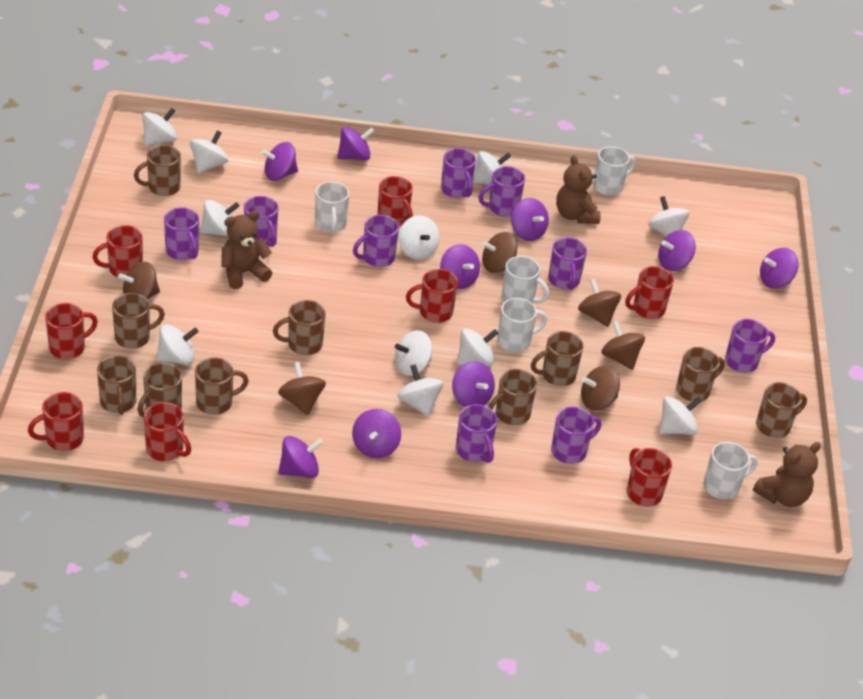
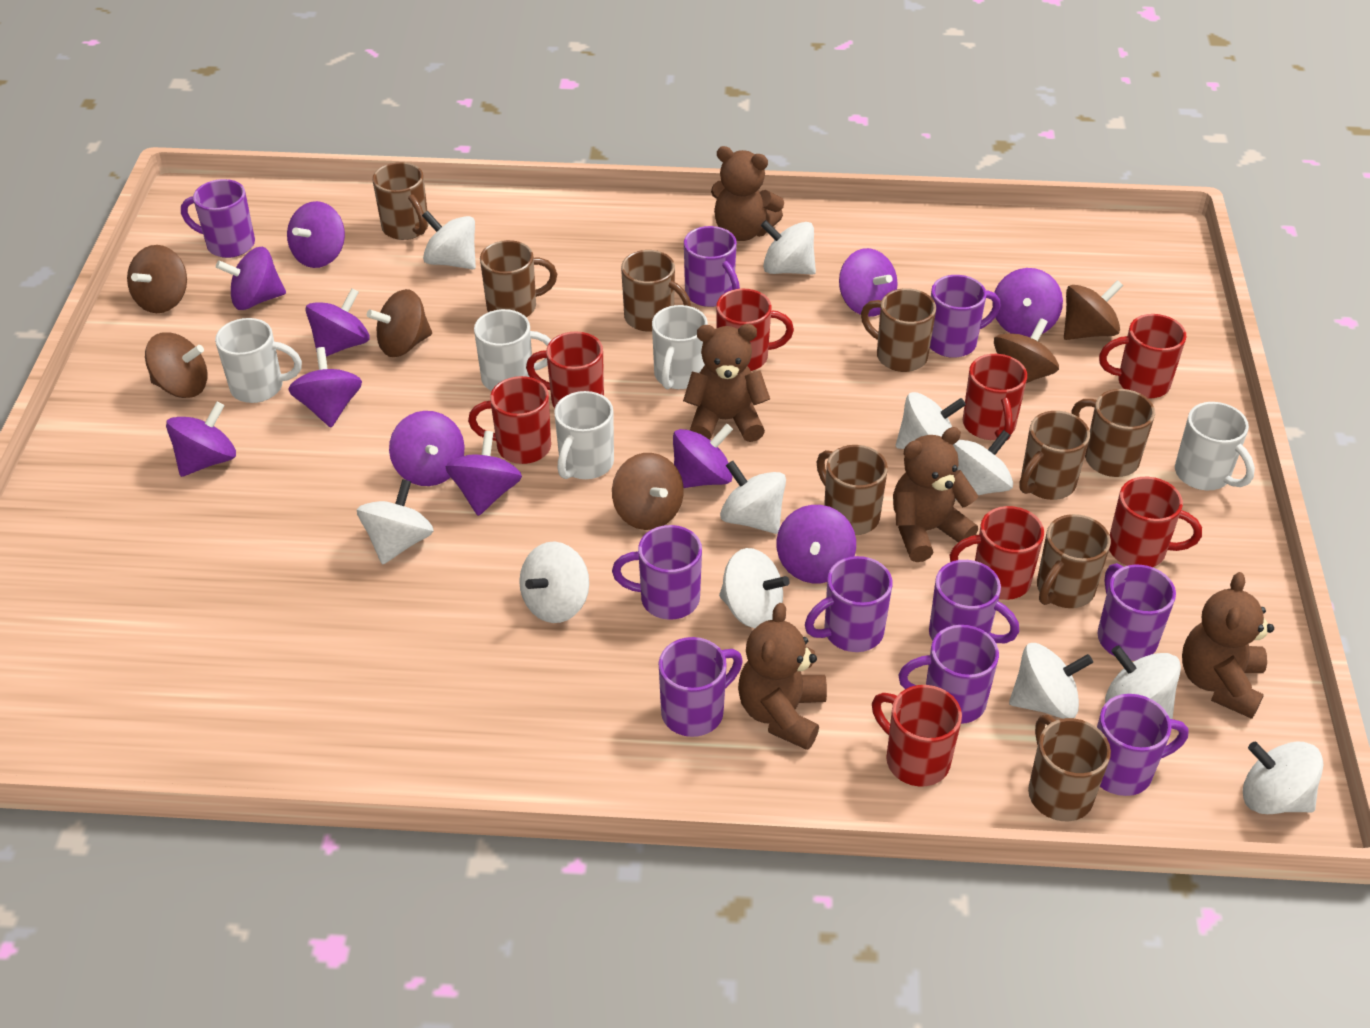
brown mug: [97,355,136,415] [112,293,165,349] [134,145,181,196] [137,363,182,417] [195,357,249,415] [273,300,326,355] [488,369,537,425] [531,331,583,386] [676,347,725,401] [756,382,807,438] = 10 -> [372,162,429,240] [480,240,557,317] [621,250,691,332] [817,445,888,535] [861,288,936,372] [1019,411,1090,500] [1028,715,1111,821] [1037,514,1111,608] [1072,389,1155,477] = 9
brown teddy bear: [221,211,272,289] [556,155,601,224] [753,442,821,507] = 3 -> [683,324,770,442] [711,146,784,241] [738,603,827,750] [893,427,978,562] [1182,572,1274,719] = 5
purple mug: [164,207,199,260] [244,196,279,247] [353,215,399,267] [441,148,476,198] [456,404,498,463] [479,166,525,217] [548,237,587,290] [551,407,601,464] [725,319,775,373] = 9 -> [181,179,255,258] [612,525,702,620] [659,637,743,737] [684,226,740,307] [805,556,892,652] [898,625,999,724] [929,560,1019,643] [930,275,1000,358] [1097,563,1176,661] [1097,694,1189,796] = 10
purple spinning top: [261,142,298,181] [278,436,323,478] [337,127,374,161] [352,409,401,458] [440,244,480,289] [452,361,495,407] [511,198,549,241] [658,230,696,271] [760,248,798,289] = 9 -> [166,402,236,477] [216,247,286,310] [287,201,345,268] [288,347,362,427] [306,288,370,357] [389,411,465,486] [446,431,522,516] [673,424,733,488] [777,505,856,583] [839,248,898,317] [992,268,1063,337] = 11

